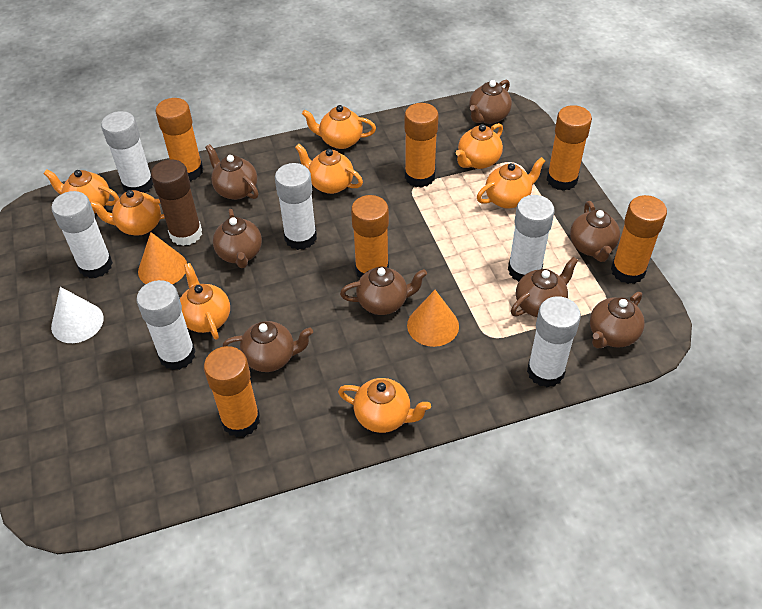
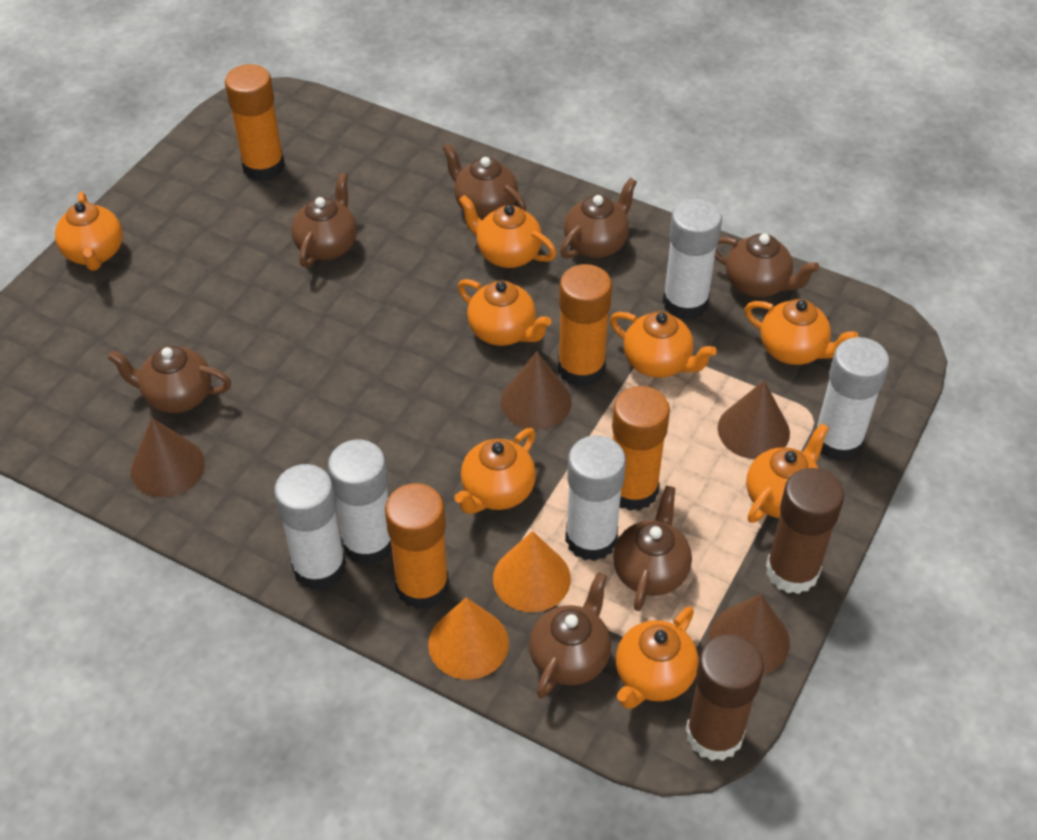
brown cone: none = 0 -> [131,418,205,497] [501,351,572,430] [709,594,790,675] [718,380,790,459] = 4
brown glue stick: [151,159,202,246] = 1 -> [686,634,764,761] [766,468,844,594] = 2
brown teapot: [205,144,259,200] [213,209,262,268] [222,321,313,372] [340,267,427,315] [469,80,512,124] [511,257,578,317] [570,201,620,262] [590,292,645,348] = 8 -> [107,346,231,413] [291,173,357,268] [443,143,526,219] [529,572,611,699] [560,178,637,259] [613,486,692,611] [715,234,819,297] = 7
orange glue stick: [155,98,203,181] [204,346,260,437] [351,195,389,278] [404,103,439,188] [547,105,592,191] [611,195,667,284] = 6 -> [225,64,285,181] [385,483,449,609] [558,264,612,387] [612,386,670,511] = 4
white cone: [51,287,104,343] = 1 -> none = 0
white glue stick: [52,191,113,278] [101,111,153,193] [137,280,196,370] [275,163,317,250] [508,195,555,282] [527,296,581,388] = 6 -> [274,464,346,590] [328,440,392,565] [565,435,626,561] [663,199,722,320] [815,337,889,461] = 5

